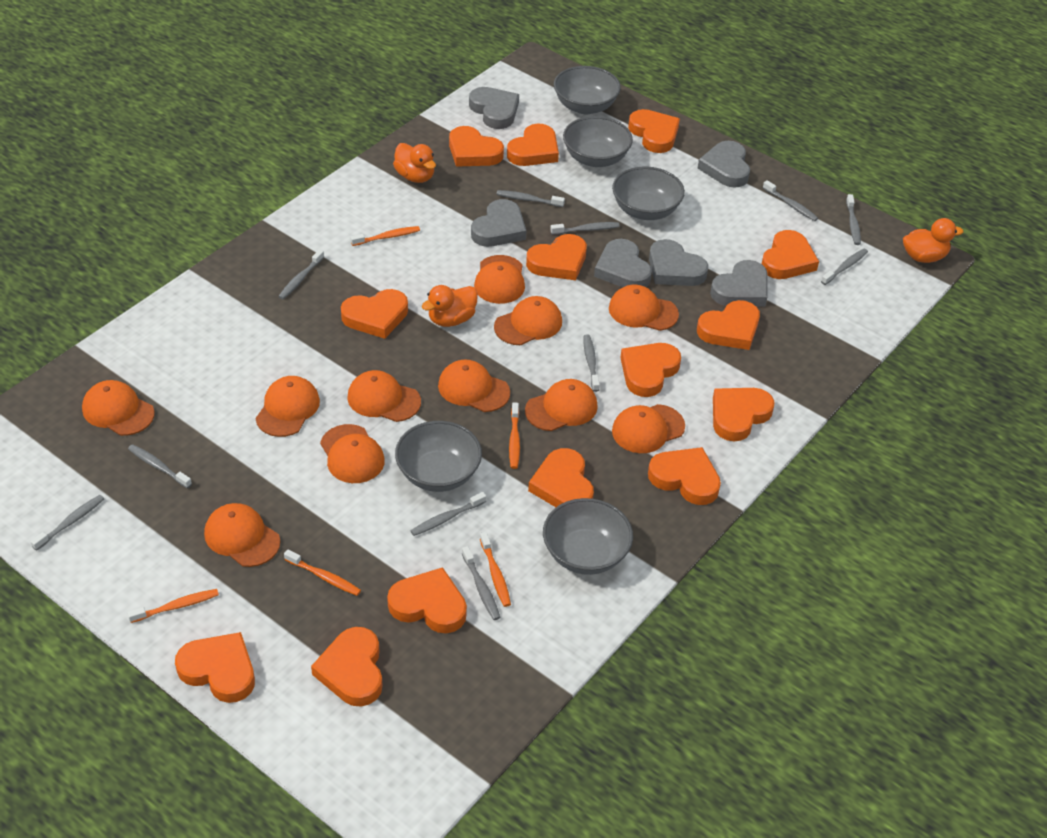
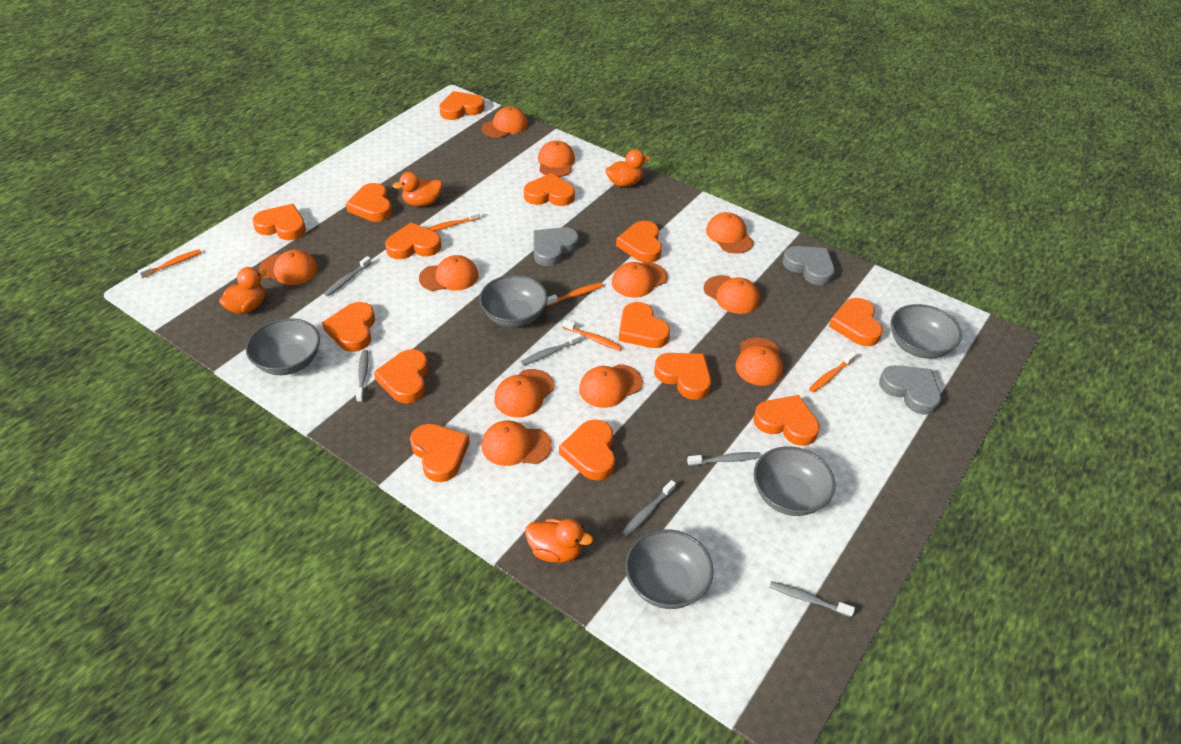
grey heart: [469,87,519,129] [471,199,526,247] [594,239,652,287] [649,239,709,286] [698,141,750,188] [710,260,767,307] = 6 -> [533,227,579,266] [782,246,835,286] [879,365,941,415] = 3
grey toothbrush: [30,495,104,551] [128,444,192,488] [278,249,324,299] [411,492,486,536] [462,546,500,620] [497,190,565,207] [550,222,620,235] [584,334,600,392] [763,180,818,221] [821,249,868,285] [846,194,861,245] = 11 -> [324,256,372,297] [356,350,368,403] [521,333,581,366] [622,480,676,536] [687,452,761,466] [770,581,855,617] = 6
orange duck: [393,143,436,183] [422,285,478,327] [903,218,963,263] = 3 -> [219,267,267,314] [393,172,442,206] [525,519,593,563] [606,149,650,187] = 4

